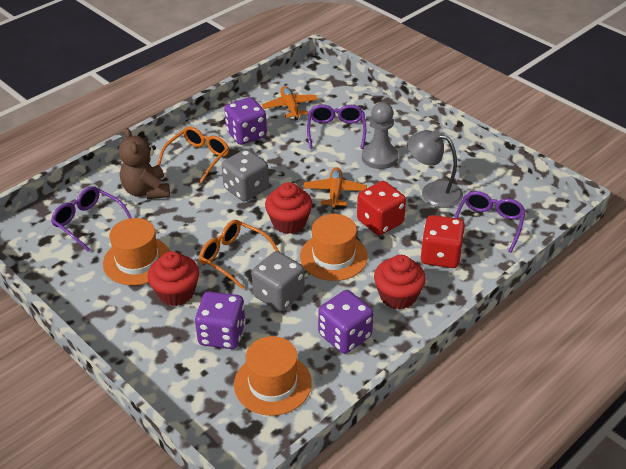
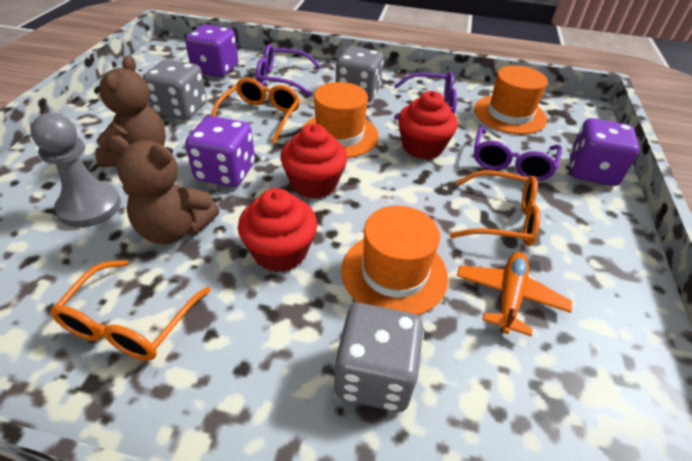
brown teddy bear: [119,128,170,199] = 1 -> [94,55,166,167] [108,135,219,244] = 2
grey dice: [222,149,269,202] [252,251,304,311] = 2 -> [143,59,207,120] [334,303,424,412] [336,46,383,102] = 3
grey lamp: [407,130,463,208] = 1 -> none = 0
orange glasses: [157,126,229,183] [199,220,280,289] = 2 -> [50,260,211,361] [212,78,300,144] [450,170,540,246] = 3
orange plane: [262,86,318,120] [304,167,367,210] = 2 -> [457,252,572,336] = 1
red dice: [357,181,406,235] [420,215,465,268] = 2 -> none = 0

